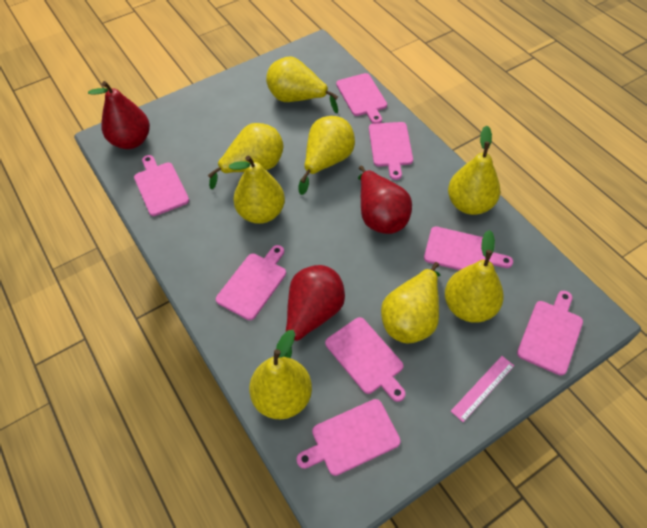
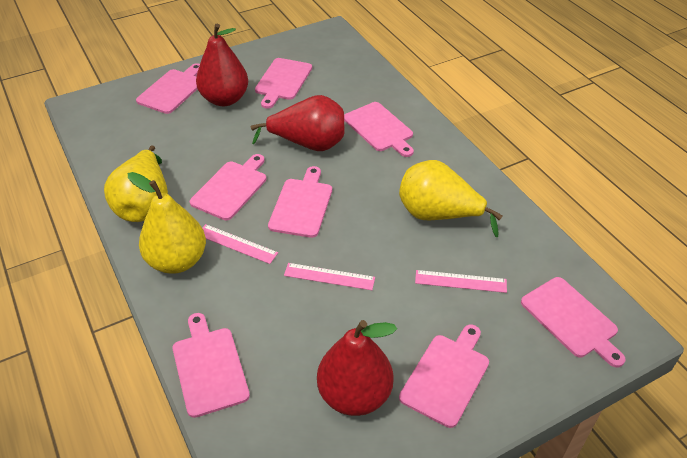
pink ruler: [451,356,514,422] = 1 -> [202,224,278,264] [284,263,375,290] [415,270,507,293] = 3
yellow pear: [208,123,284,189] [229,155,285,224] [249,330,312,419] [266,57,339,113] [298,116,355,195] [381,262,440,344] [445,230,504,323] [448,125,500,215] = 8 -> [104,145,168,222] [128,172,206,273] [399,160,503,237] = 3

